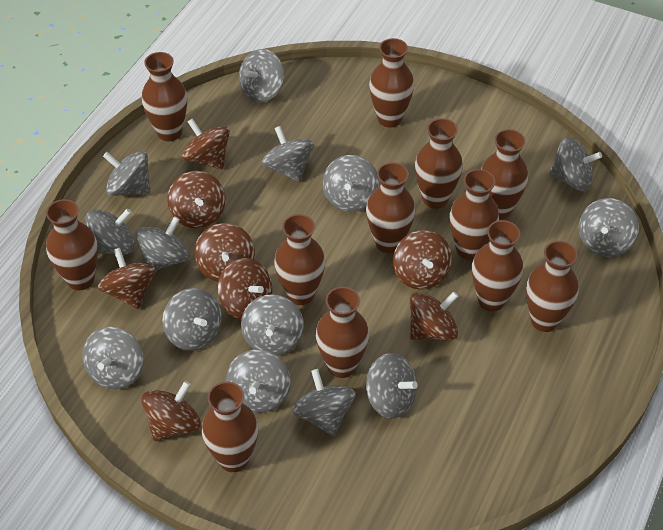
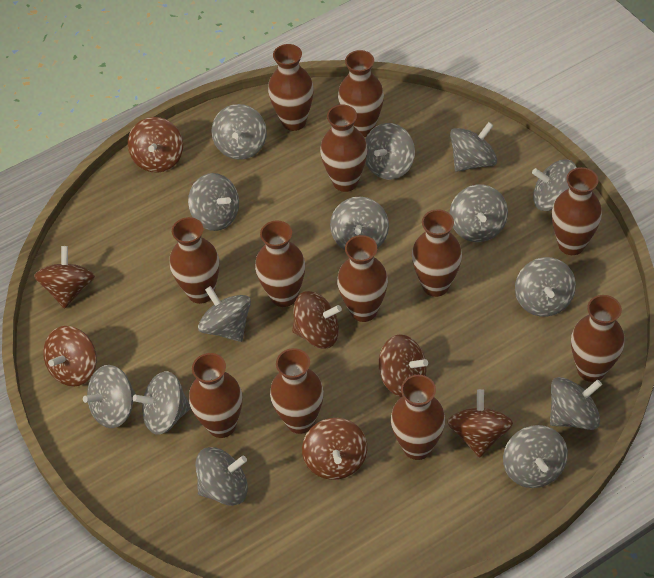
brown spinning top: [98,248,156,309] [141,381,201,441] [167,171,226,229] [182,118,230,169] [194,223,255,282] [218,258,272,319] [393,230,452,290] [410,292,459,340] = 8 -> [34,246,95,309] [43,326,97,387] [128,117,183,173] [292,291,342,349] [302,418,367,480] [379,334,428,397] [447,389,513,458] = 7

